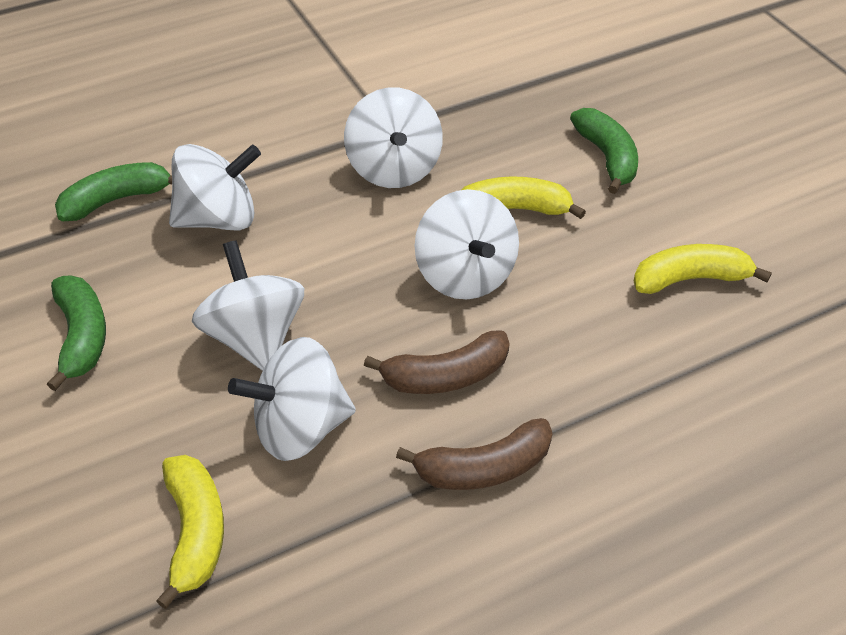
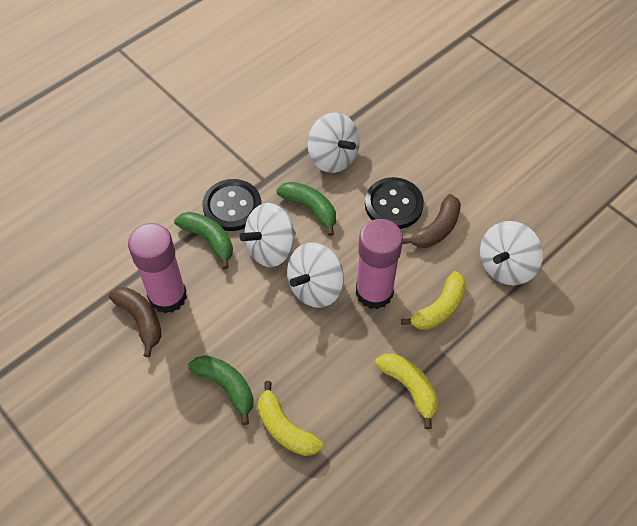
black button: none = 0 -> [202,179,261,231] [365,177,424,229] = 2
pink glue stick: none = 0 -> [128,223,187,313] [356,219,403,309] = 2
white spinning top: [169,144,261,231] [192,241,304,371] [228,337,356,461] [344,87,443,188] [414,189,519,299] = 5 -> [239,203,296,267] [287,242,344,308] [307,112,360,173] [480,221,543,285] = 4

